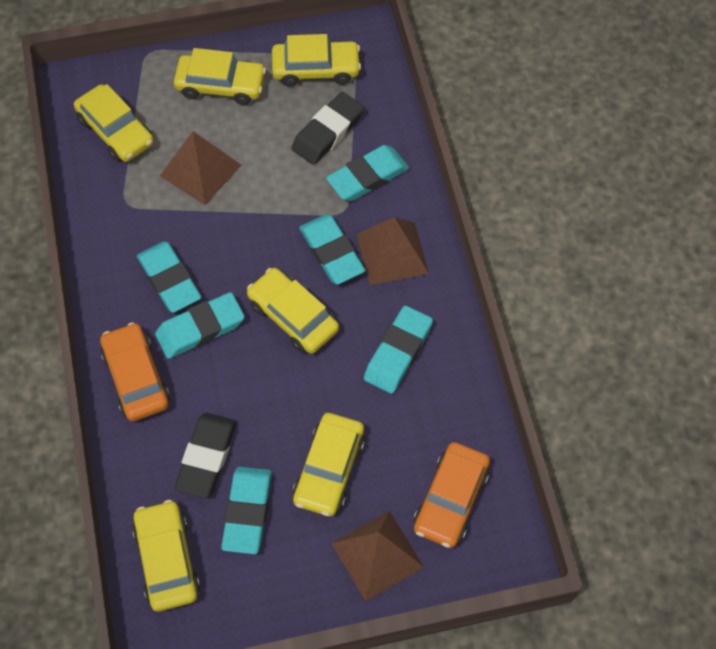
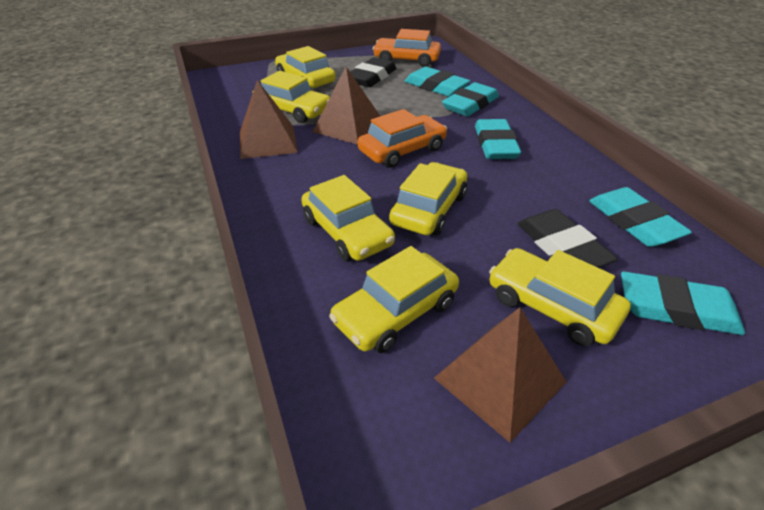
turquoise eraser: [137,241,201,313] [155,292,245,359] [221,467,272,554] [299,214,365,284] [326,145,409,201] [364,306,433,394] = 6 -> [405,67,470,96] [442,82,499,116] [475,119,521,159] [589,187,692,247] [621,271,745,335] = 5

